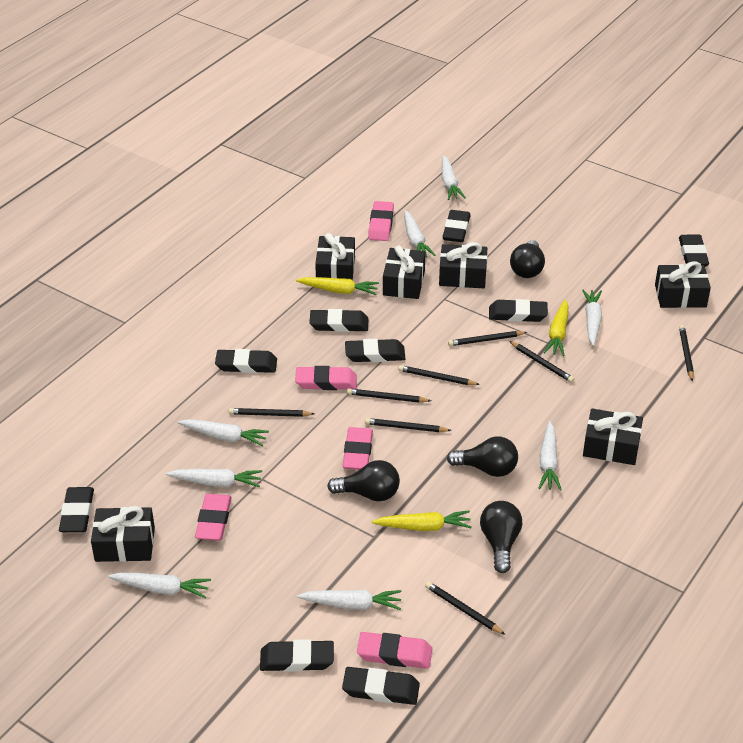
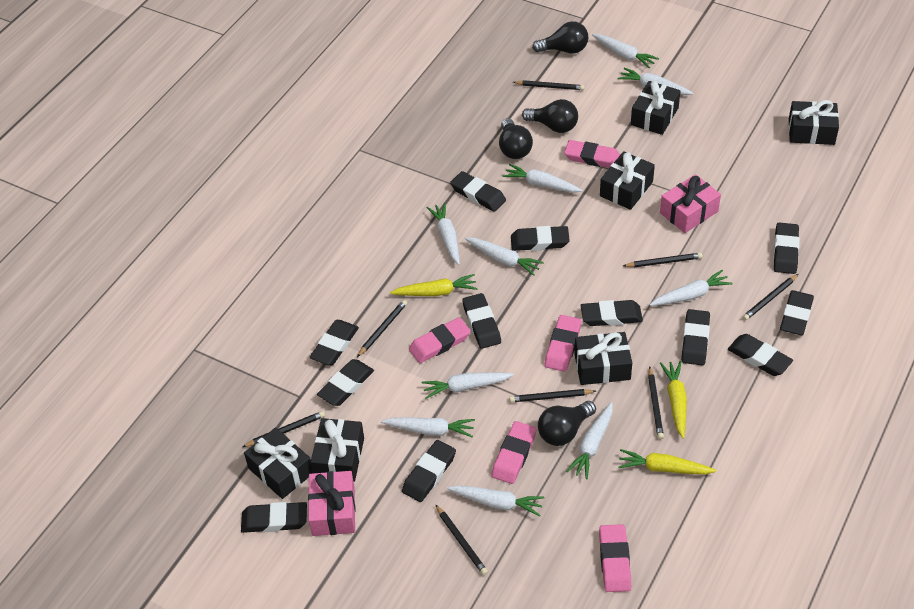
black eraser: [59,487,94,532] [215,349,277,373] [260,639,334,672] [310,309,368,332] [342,667,420,705] [345,339,406,362] [442,210,471,242] [489,299,548,322] [679,235,709,267] = 9 -> [241,502,307,533] [310,320,359,365] [317,359,374,406] [402,440,456,502] [450,171,506,212] [462,293,501,349] [511,226,570,251] [581,300,643,326] [681,309,710,366] [728,334,793,376] [773,222,799,274] [780,290,814,335] = 12
pink gift: none = 0 -> [308,471,356,536] [660,174,721,233] = 2
white carrot: [108,572,211,598] [166,469,262,487] [178,419,269,446] [297,590,402,610] [404,210,436,258] [442,155,466,200] [538,421,562,491] [582,289,602,346] = 8 -> [381,417,475,438] [422,373,514,399] [427,203,460,265] [447,485,545,517] [465,238,544,276] [503,164,583,193] [566,402,613,479] [592,34,659,68] [618,67,693,95] [649,270,733,306] = 10

